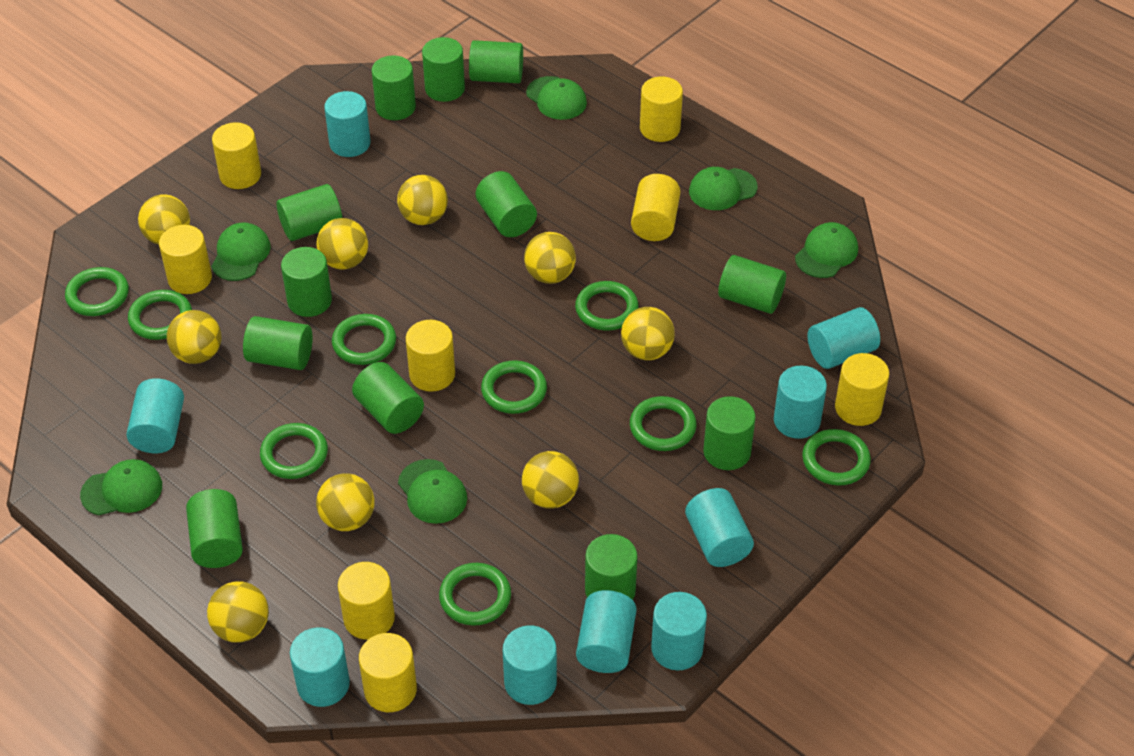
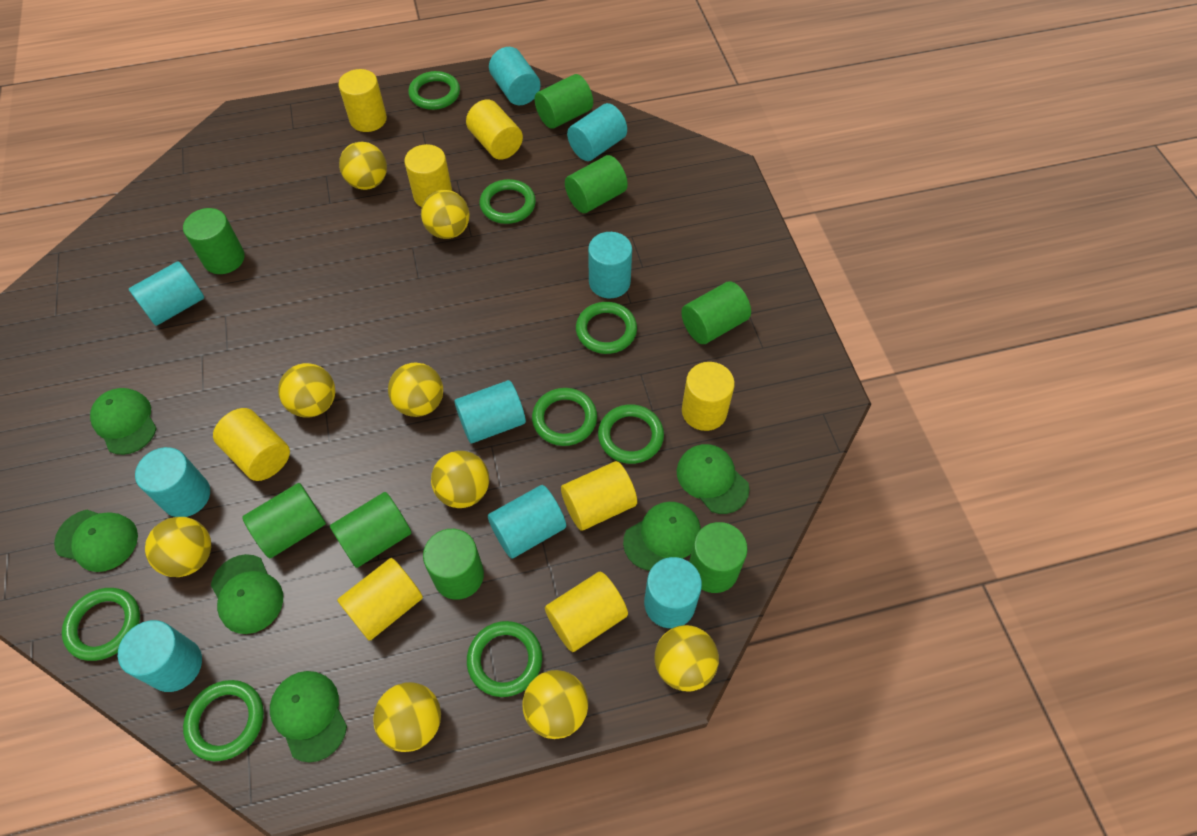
green cylinder: [186,489,243,568] [243,316,313,370] [277,184,342,241] [281,247,332,317] [352,362,424,434] [372,55,416,120] [422,37,465,102] [469,40,523,83] [476,171,537,237] [585,534,638,600] [703,396,756,470] [718,255,786,314] = 12 -> [183,208,245,274] [242,483,326,558] [330,492,411,568] [423,529,484,600] [534,74,593,129] [565,155,628,213] [681,281,751,344] [689,522,748,593] = 8
green ring: [65,267,129,316] [128,290,192,340] [260,423,328,479] [332,314,396,365] [439,563,511,626] [481,360,547,414] [575,281,639,331] [630,396,696,451] [802,429,871,485] = 9 -> [62,588,140,661] [183,680,264,761] [408,71,460,110] [467,621,542,697] [480,179,536,224] [532,388,597,446] [576,302,637,354] [598,404,664,464] = 8

